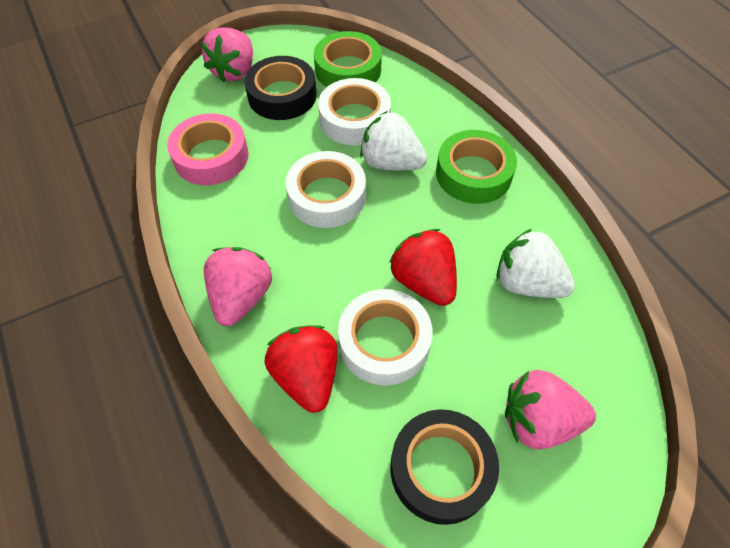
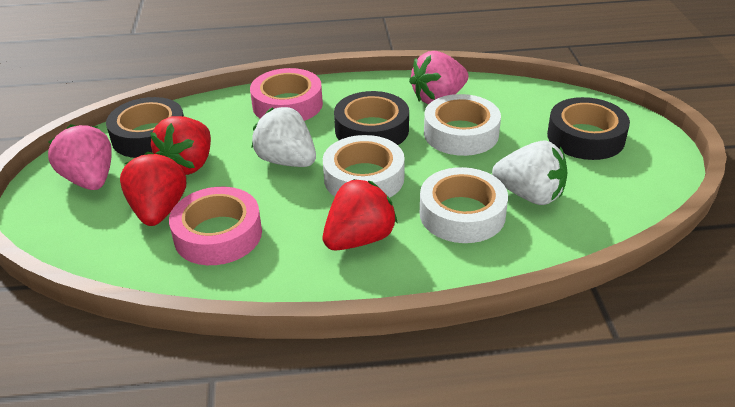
black tape: [244,56,317,120] [390,409,499,525] = 2 -> [106,97,184,158] [334,91,409,145] [547,97,630,160] = 3
green tape: [314,31,382,87] [436,130,517,204] = 2 -> none = 0
pink strawberry: [201,27,253,82] [204,247,272,326] [505,370,596,450] = 3 -> [48,124,112,190] [409,51,469,104] = 2
pink tape: [167,113,249,185] = 1 -> [169,187,262,265] [250,68,323,121] = 2
red strawberry: [265,325,337,413] [389,229,457,306] = 2 -> [120,152,186,226] [150,116,211,175] [323,179,398,250] = 3

